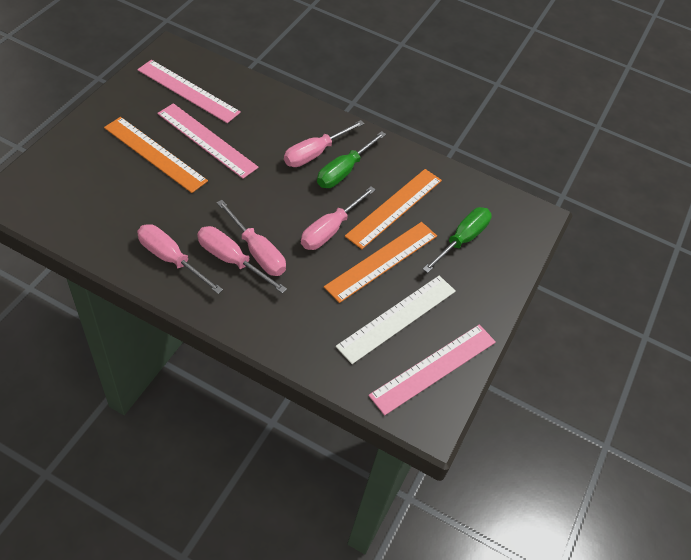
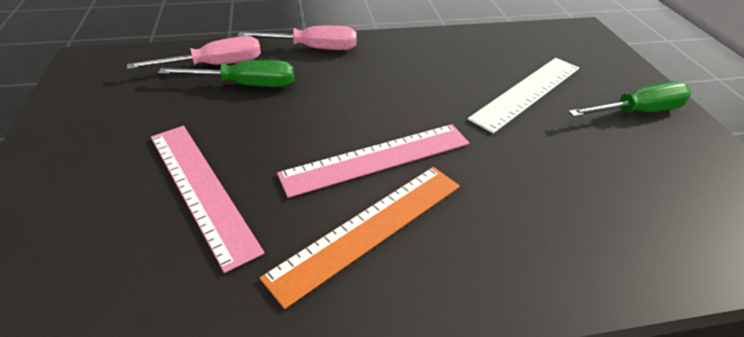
orange ruler: [104,117,208,193] [324,222,437,303] [345,169,442,249] = 3 -> [260,167,460,309] = 1
pink ruler: [137,60,241,123] [157,103,259,179] [368,324,496,415] = 3 -> [151,126,264,273] [277,124,469,198] = 2
pink screwdriver: [137,224,223,294] [197,226,287,294] [217,200,286,276] [284,120,364,167] [301,186,376,250] = 5 -> [127,36,261,69] [238,26,357,50] = 2

